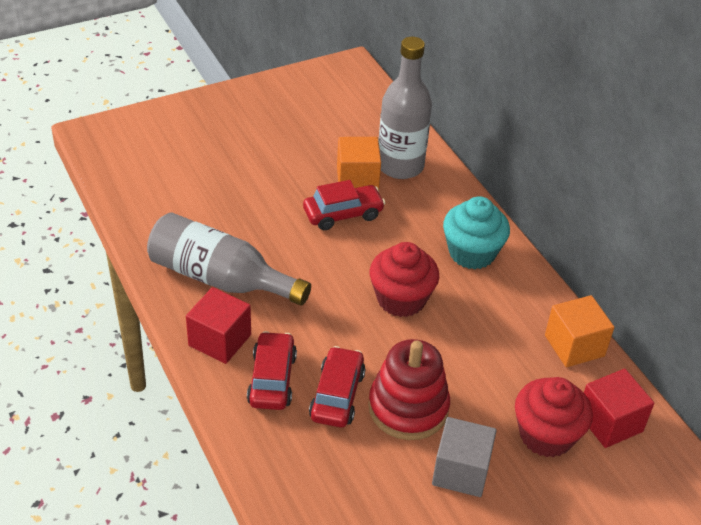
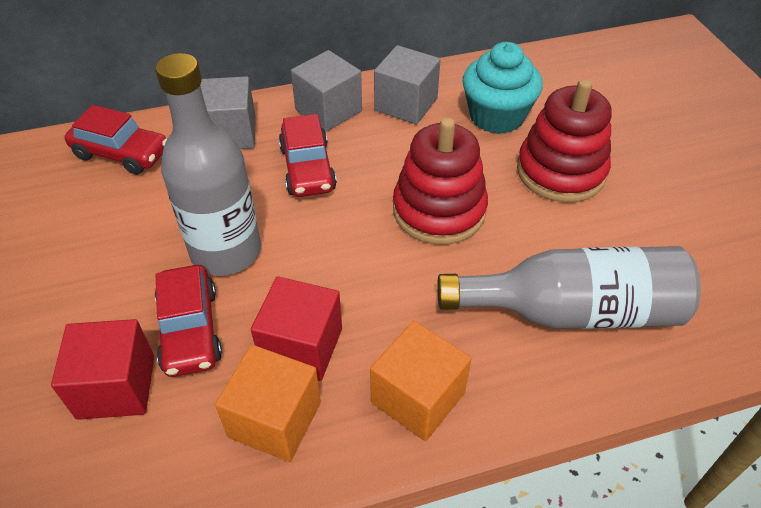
grey cube: [432,417,497,497] = 1 -> [200,76,256,149] [291,50,362,132] [374,45,441,124] = 3
red cupcake: [370,242,439,317] [515,377,593,458] = 2 -> none = 0
red stacking toy: [368,339,450,440] = 1 -> [393,117,488,245] [517,79,612,203] = 2

